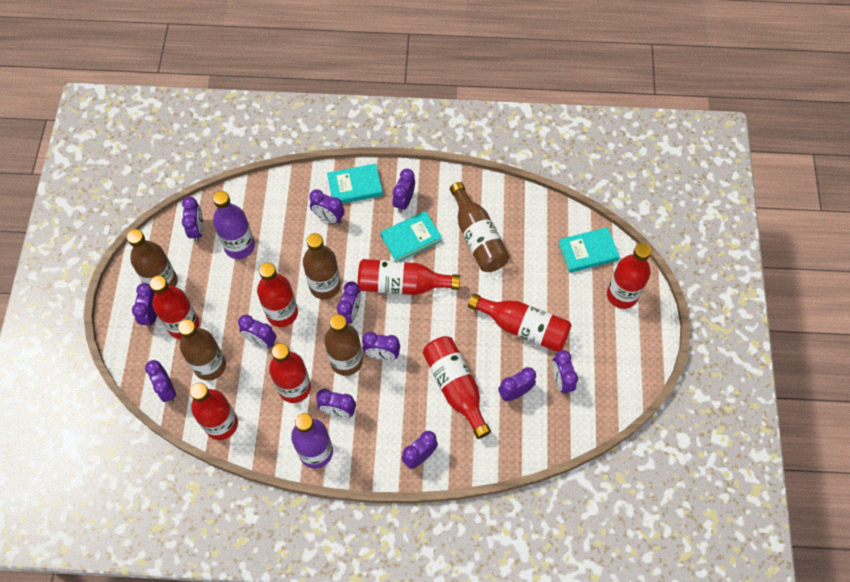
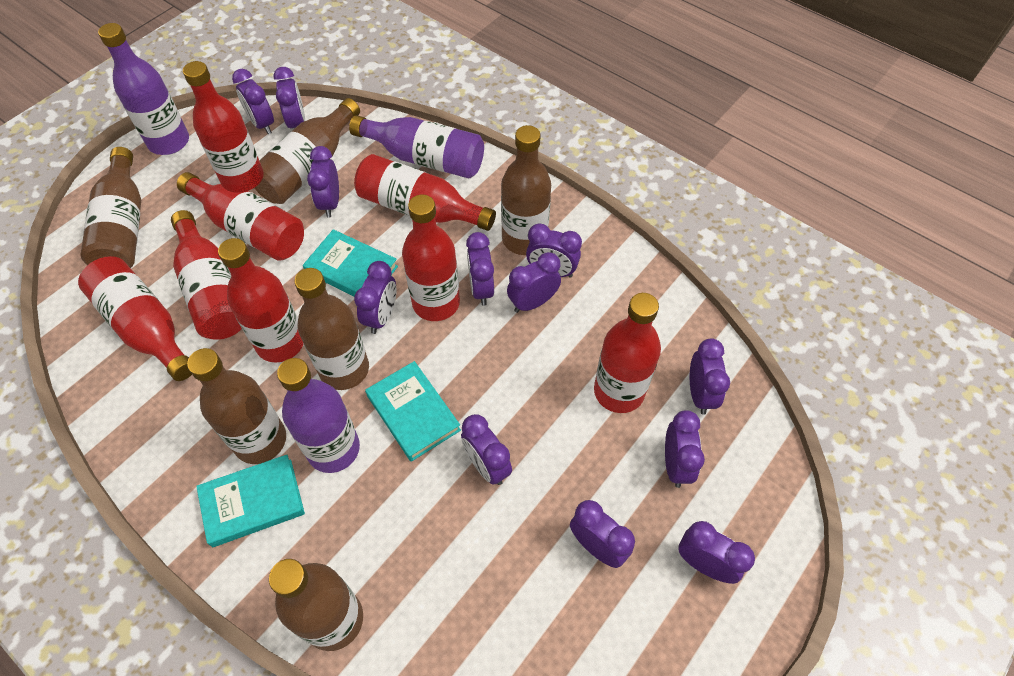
brown bottle: [127,229,178,287] [178,319,226,381] [303,233,341,299] [325,314,363,376] [450,182,510,272] = 5 -> [81,147,141,268] [187,348,286,464] [249,98,360,204] [269,559,363,651] [294,268,369,390] [501,125,551,255] = 6
purple bottle: [213,191,255,259] [291,413,333,469] = 2 -> [98,23,189,155] [277,358,360,473] [349,115,484,178] = 3

